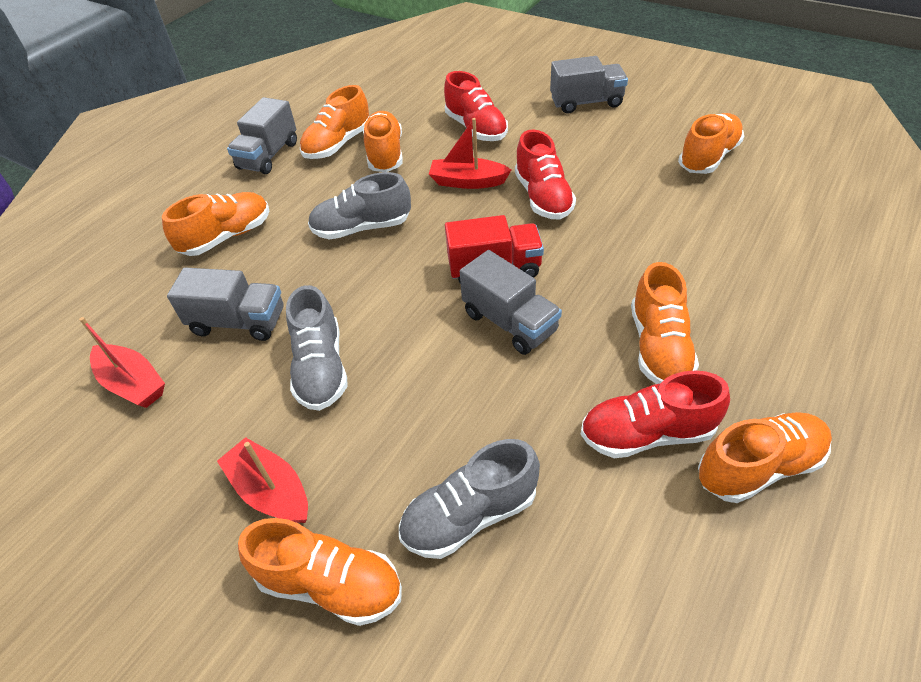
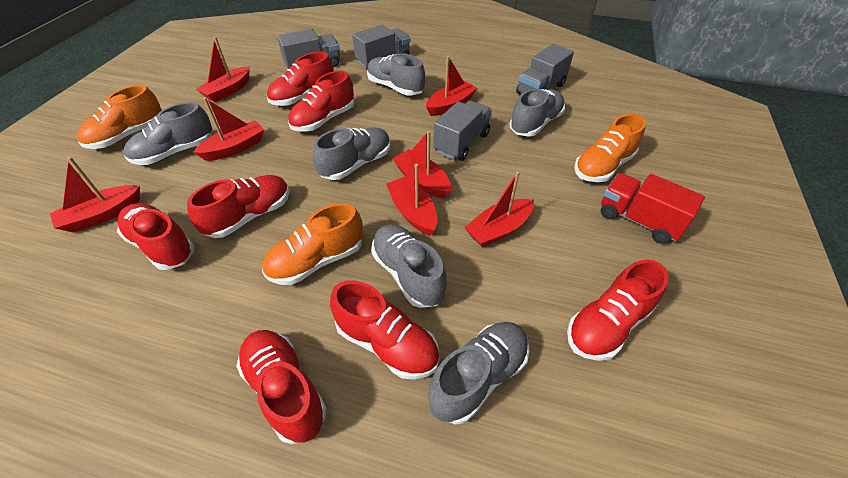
grey shoe: [286,285,348,411] [308,172,411,240] [399,439,540,559] = 3 -> [124,102,212,165] [313,128,391,180] [367,53,425,96] [371,224,447,308] [428,322,529,425] [509,89,565,137] = 6
orange shoe: [162,192,269,256] [238,518,402,626] [300,85,369,159] [363,111,403,172] [631,262,699,384] [678,113,744,174] [698,412,832,503] = 7 -> [77,85,162,149] [262,203,363,285] [574,114,646,182] = 3
red boat: [79,317,165,408] [217,437,308,523] [429,118,511,189] = 3 -> [50,157,140,233] [193,97,264,161] [196,37,250,102] [386,164,437,236] [392,131,451,199] [426,56,477,116] [464,171,534,247] = 7
red shoe: [444,71,508,141] [515,130,576,220] [581,370,730,458] = 3 -> [117,203,194,270] [187,175,290,238] [236,330,327,444] [267,52,334,106] [288,71,354,132] [330,280,439,379] [567,259,669,361] = 7

